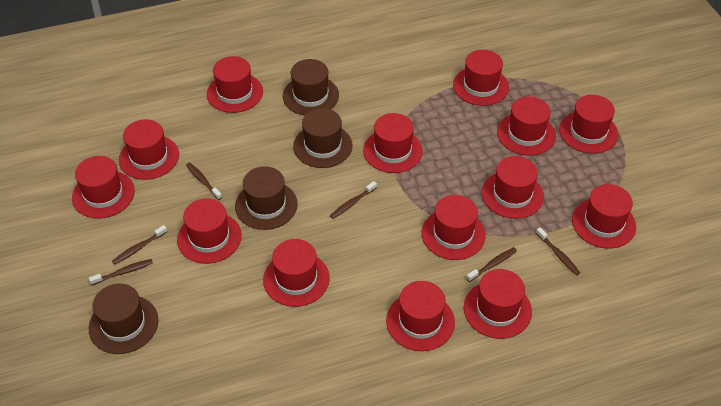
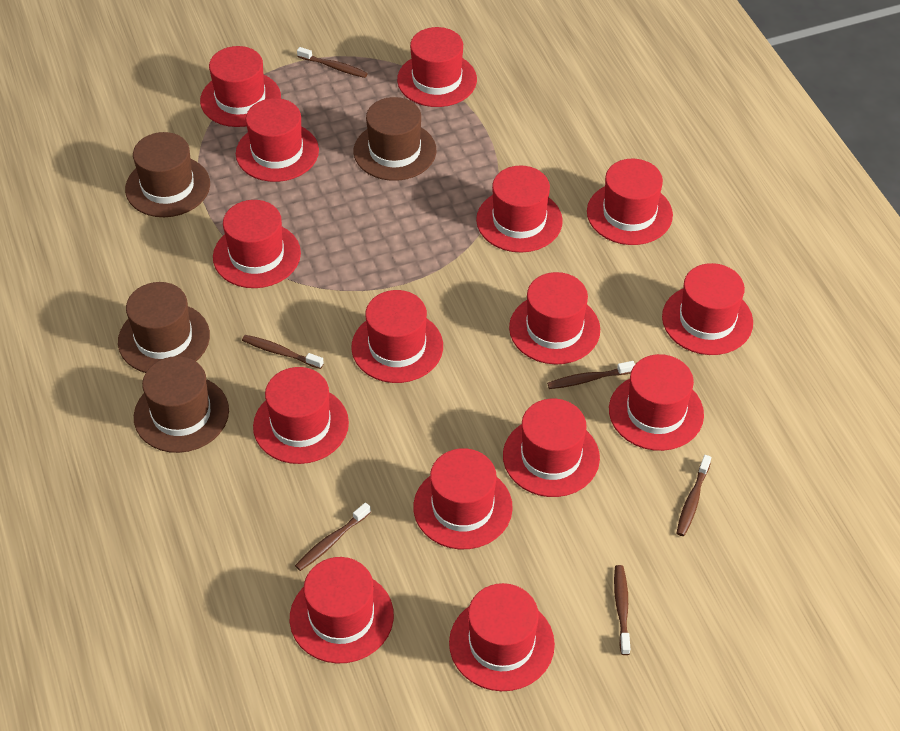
red hat: [72,156,135,218] [119,119,179,180] [177,198,242,264] [207,56,263,113] [263,239,330,307] [363,113,423,173] [386,281,455,351] [421,195,486,260] [453,50,509,106] [464,269,532,339] [482,156,544,219] [497,97,556,156] [559,95,619,154] [572,184,636,249] = 14 -> [200,46,281,127] [213,200,301,288] [236,98,319,182] [253,367,349,464] [290,557,394,664] [351,290,443,383] [397,27,477,107] [413,448,513,549] [449,583,555,691] [476,166,563,253] [503,399,600,497] [509,272,600,365] [587,159,673,245] [609,354,704,451] [662,263,753,355] = 15

